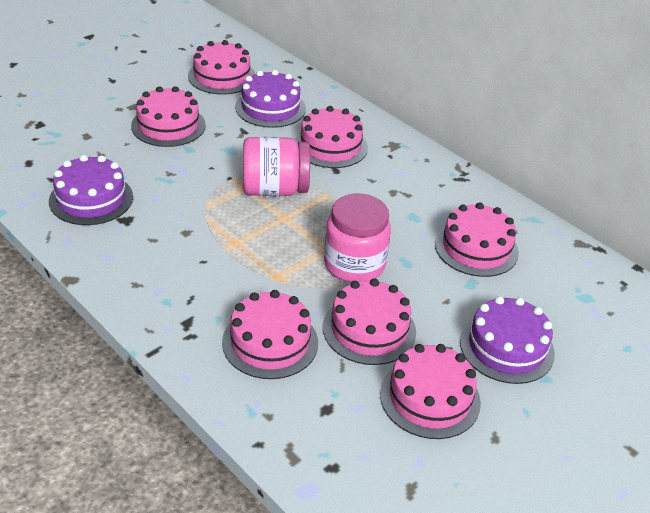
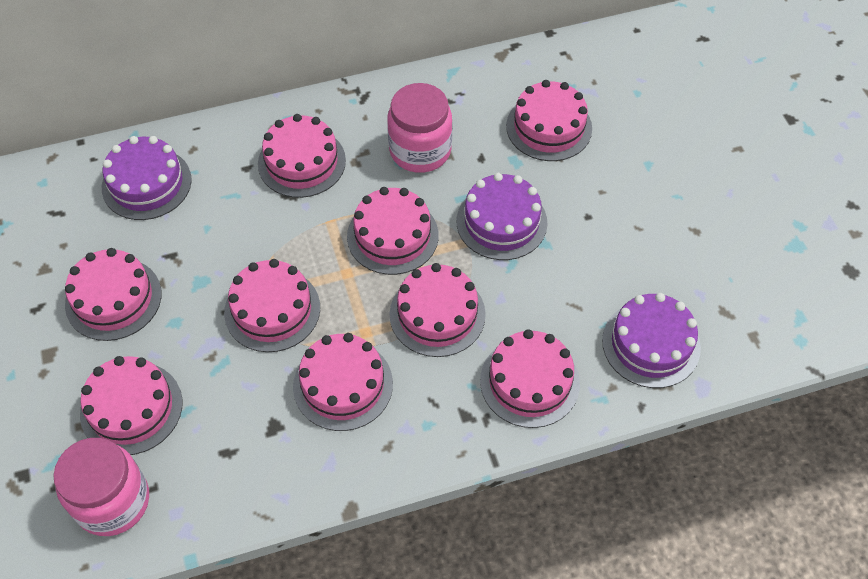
pink cake: [131,86,206,147] [188,40,255,95] [222,290,318,379] [295,106,368,168] [323,278,416,365] [380,344,481,439] [435,202,519,277] = 7 -> [65,248,161,341] [80,356,182,455] [224,259,320,352] [258,114,346,198] [293,333,393,431] [347,187,439,275] [390,263,486,357] [480,329,580,428] [506,80,592,161] = 9

